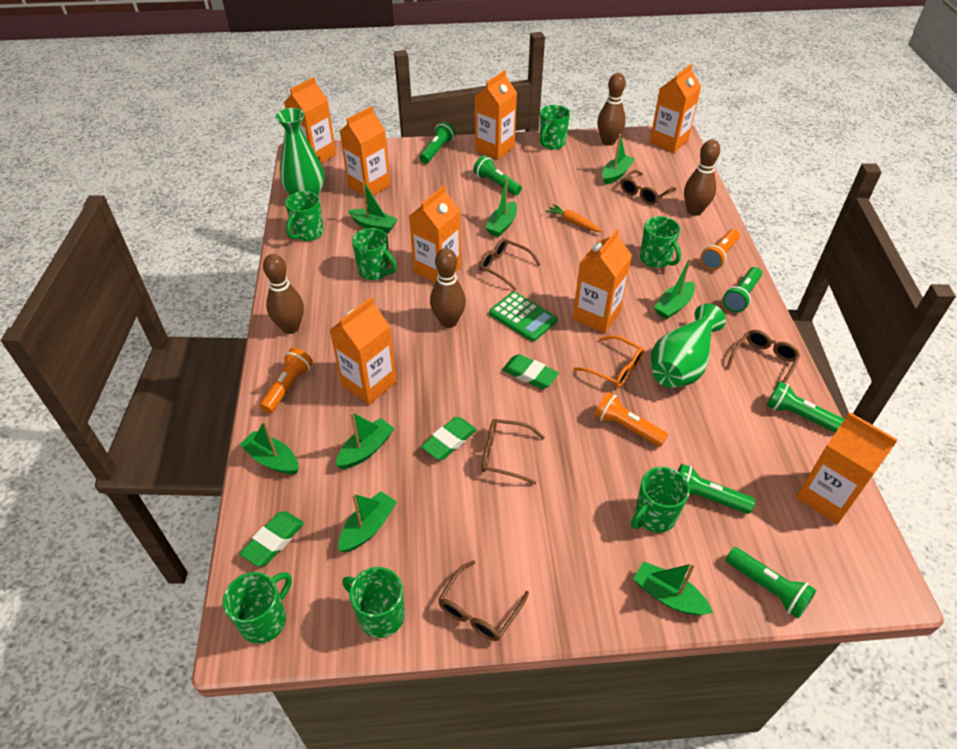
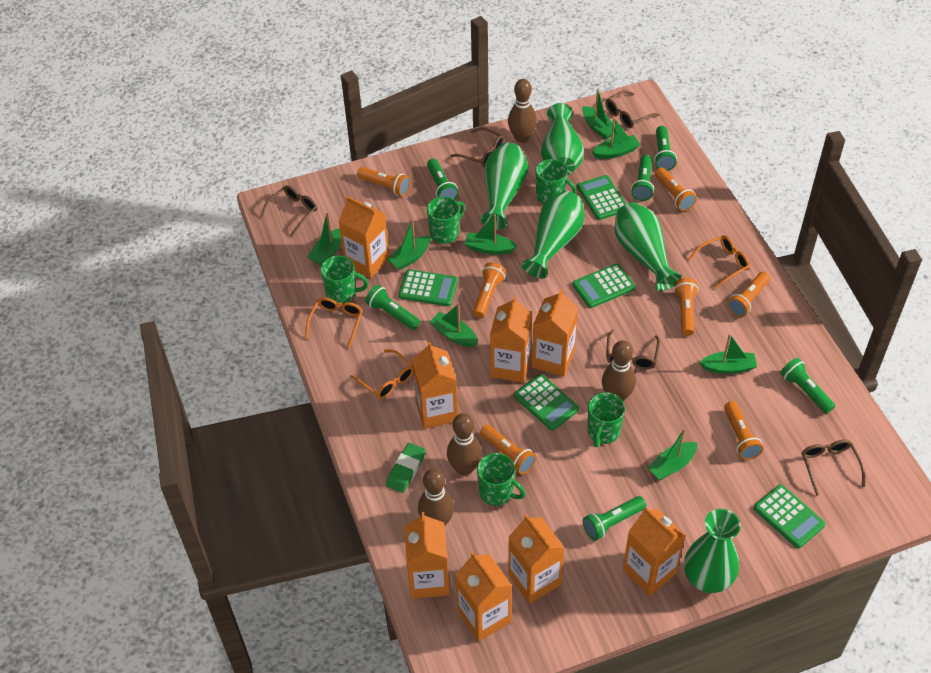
green calculator: [489,292,558,341] = 1 -> [399,269,458,306] [514,374,579,431] [573,263,635,308] [577,175,626,220] [754,485,826,548] = 5
green eraser: [239,511,304,567] [421,417,477,460] [502,354,559,389] = 3 -> [386,443,426,493] = 1
green mug: [223,572,292,644] [285,191,324,241] [342,567,405,638] [352,228,397,280] [540,105,570,150] [631,467,690,533] [640,216,681,268] = 7 -> [320,256,368,304] [427,197,465,244] [477,453,525,506] [535,159,577,204] [588,392,625,447] = 5
green vase: [275,108,325,196] [651,303,726,388] = 2 -> [481,143,528,229] [522,191,584,279] [541,103,584,175] [615,202,682,291] [684,509,741,593] = 5
orange carrot: [546,204,603,232] = 1 -> none = 0
orange flashlight: [260,348,313,413] [594,392,668,447] [700,229,740,270] = 3 -> [357,167,410,196] [473,262,506,318] [480,425,536,475] [655,167,697,211] [674,278,698,336] [724,401,764,460] [727,272,770,318] = 7
orange glasses: [574,335,644,388] = 1 -> [305,297,363,348] [351,349,413,399] [689,235,750,288] = 3

